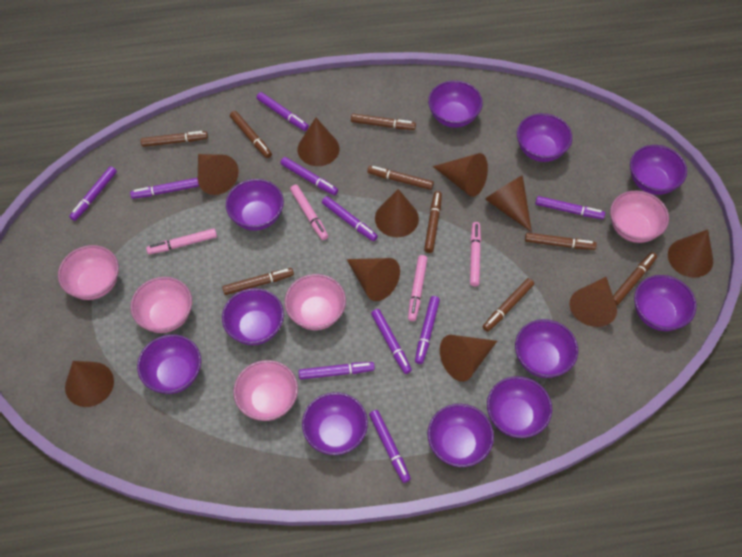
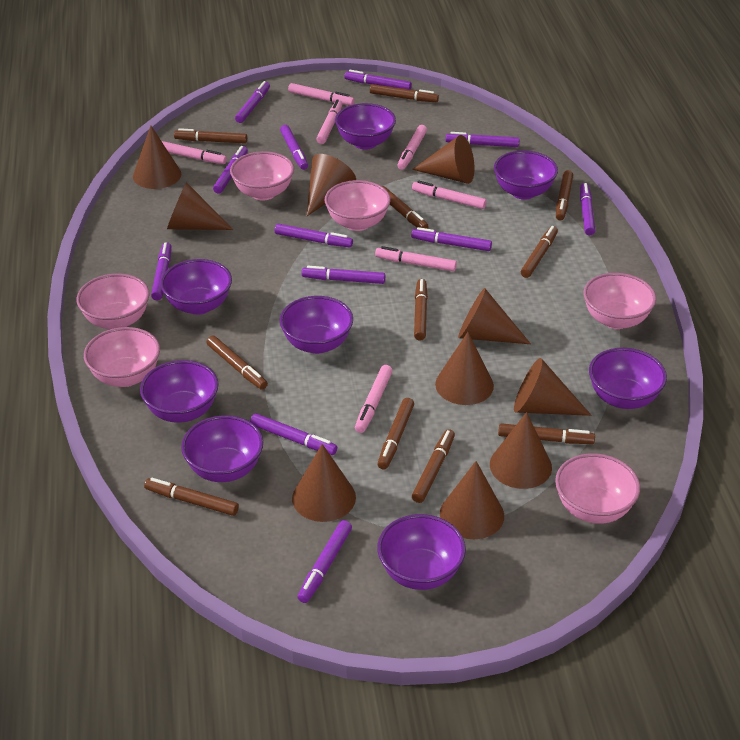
brown marker: [141,131,208,147] [222,268,294,295] [230,111,272,158] [351,114,416,130] [367,166,434,190] [424,191,442,253] [482,278,534,332] [525,233,597,250] [613,252,657,305] = 9 -> [144,478,239,516] [174,128,247,144] [207,336,268,390] [370,84,439,102] [377,398,414,470] [382,186,429,229] [412,429,455,503] [414,279,428,341] [498,423,595,444] [521,226,558,278] [556,170,573,221] = 11
pink bowl: [58,245,119,300] [130,277,192,333] [233,360,298,421] [285,274,346,330] [610,191,669,243] = 5 -> [77,274,150,329] [84,327,160,387] [230,151,294,201] [325,180,391,231] [555,453,640,524] [584,273,656,329] = 6
pink marker: [146,228,217,254] [290,185,328,240] [408,255,427,321] [470,222,481,286] = 4 -> [162,141,227,164] [288,83,354,105] [317,100,342,144] [355,365,392,433] [375,246,457,271] [397,125,427,170] [412,180,487,209] = 7
purple bowl: [137,334,201,394] [222,288,284,345] [226,179,284,231] [302,392,368,455] [428,80,483,128] [428,404,494,467] [487,376,552,438] [515,319,578,378] [517,113,572,162] [630,145,687,195] [634,275,696,331] = 11 -> [140,360,218,423] [160,259,232,315] [181,415,263,482] [280,296,353,354] [335,103,396,150] [377,514,466,590] [494,150,558,200] [589,348,667,409] = 8
purple marker: [69,166,117,221] [130,178,199,199] [257,92,309,131] [280,157,338,195] [298,362,375,380] [322,196,378,241] [369,410,411,483] [371,309,412,374] [415,296,440,364] [535,196,605,219] = 10 -> [151,242,171,300] [213,146,248,194] [235,81,270,123] [250,413,337,455] [275,224,353,247] [280,125,308,170] [297,520,352,603] [301,266,385,284] [344,70,412,90] [411,227,492,251] [445,132,520,147] [580,183,595,235] = 12

